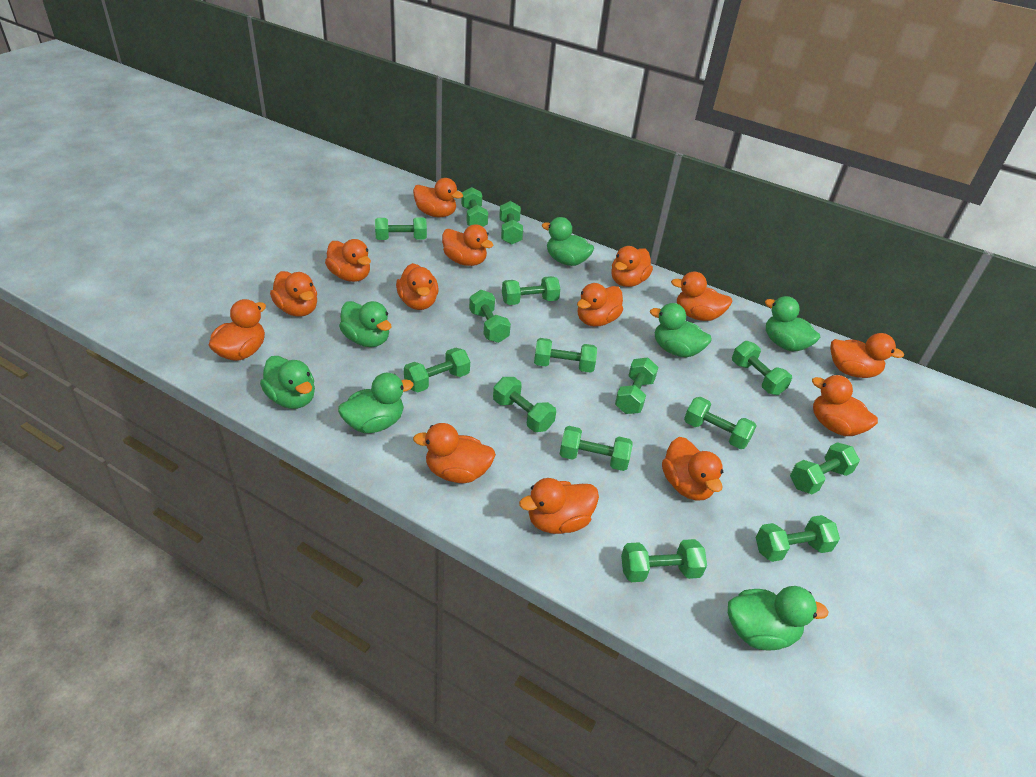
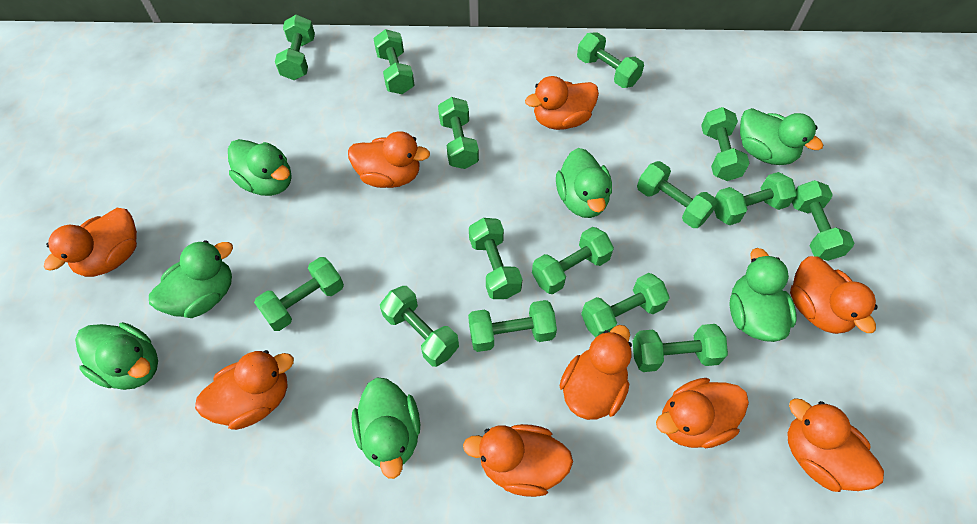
orange duck: [209,299,266,361] [270,271,317,317] [325,239,371,282] [396,263,439,310] [413,178,463,217] [413,423,496,483] [442,224,493,266] [519,478,599,534] [577,283,623,327] [611,246,653,287] [662,437,723,500] [671,271,733,321] [812,375,878,436] [830,333,904,378] = 14 -> [44,208,137,277] [195,350,294,430] [348,131,430,188] [463,424,573,497] [525,76,599,130] [560,325,632,420] [656,378,749,448] [787,398,884,492] [790,256,877,334] = 9

